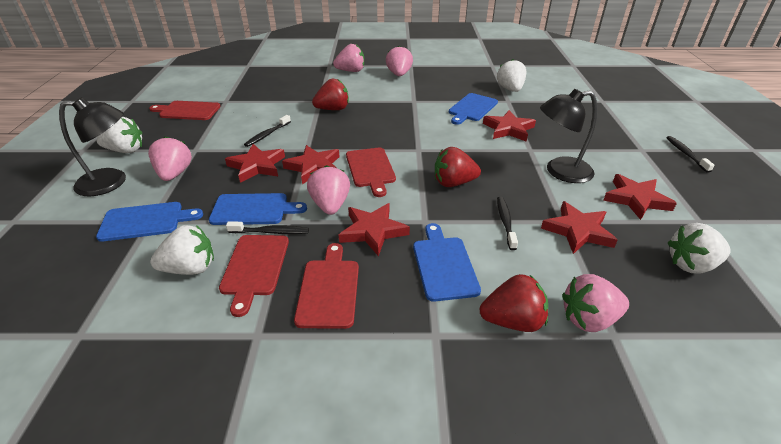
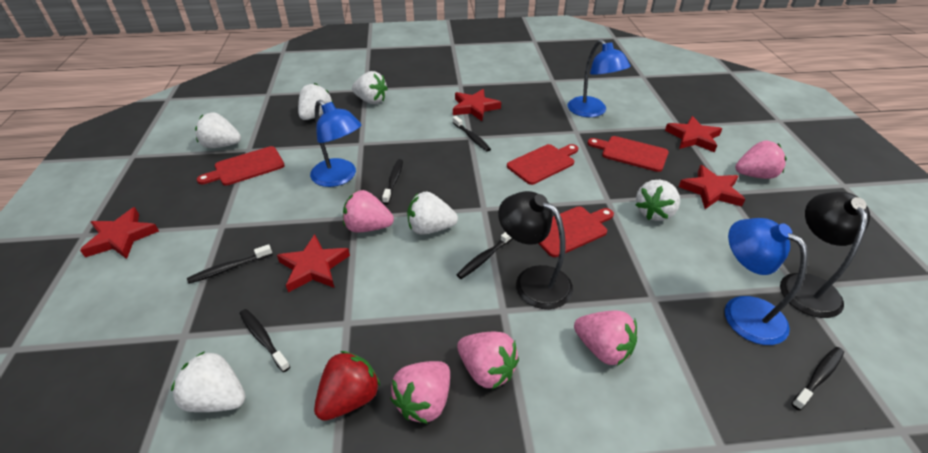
black toothbrush: [226,222,309,234] [244,115,291,147] [497,197,518,250] [666,136,715,173] = 4 -> [187,244,273,284] [240,309,290,372] [382,159,403,204] [453,116,491,152] [457,232,513,279] [792,347,844,410] = 6
blue cutting board: [96,202,203,242] [209,193,307,225] [413,223,481,302] [449,93,498,125] = 4 -> none = 0
blue lamp: none = 0 -> [310,100,361,187] [568,40,631,117] [725,218,808,345] = 3
red star: [225,144,285,183] [282,145,340,184] [339,203,410,257] [483,110,536,142] [541,201,618,254] [603,174,677,220] = 6 -> [80,207,159,259] [277,234,350,293] [453,89,501,121] [665,116,722,152] [679,165,745,209] = 5
red strawberry: [312,79,349,110] [435,147,481,187] [480,274,548,332] = 3 -> [314,351,380,421] = 1
white strawberry: [97,117,142,153] [150,225,214,275] [497,59,526,92] [668,223,731,273] = 4 -> [171,351,246,412] [195,112,241,148] [298,83,333,120] [352,71,388,104] [407,191,458,235] [636,180,680,221] = 6

